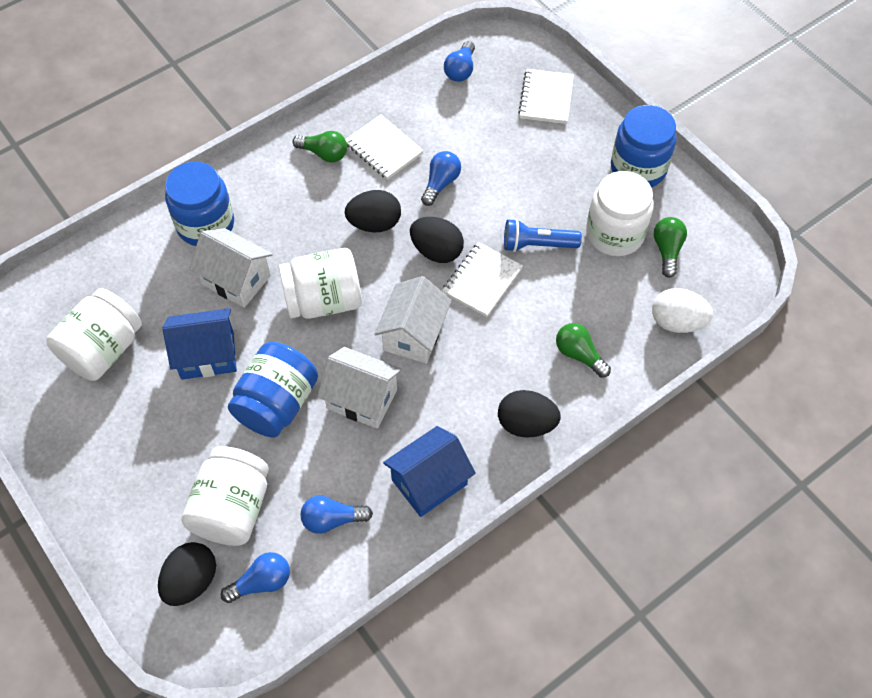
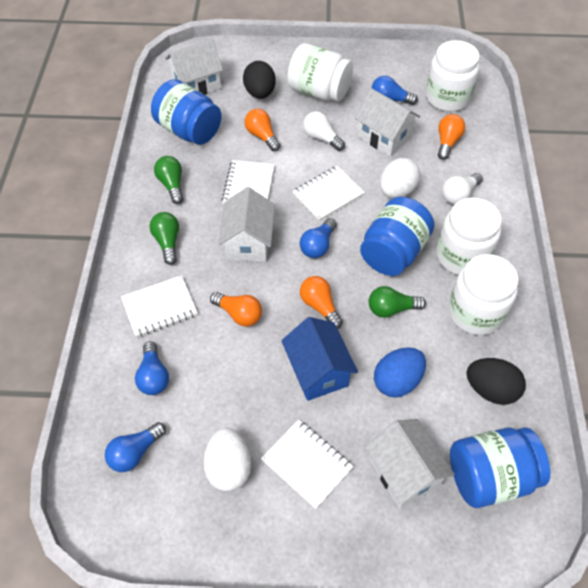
black egg: [158,542,216,606] [345,190,401,232] [410,217,464,263] [498,390,561,438] = 4 -> [243,61,276,99] [466,358,526,405] = 2
blue egg: none = 0 -> [374,348,426,398] = 1
blue flashlight: [504,219,582,252] = 1 -> none = 0
blue house: [162,308,237,380] [383,426,476,517] = 2 -> [281,317,358,401] = 1
orange light bulb: none = 0 -> [210,292,262,326] [244,109,281,151] [300,276,343,329] [438,114,465,160] = 4
white egg: [652,288,713,333] = 1 -> [204,428,251,491] [380,158,420,198] = 2
white house: [189,228,273,308] [317,347,402,429] [374,276,452,363] = 3 -> [165,39,223,95] [218,187,275,262] [355,88,420,156] [365,419,455,509] = 4
white light bulb: none = 0 -> [303,111,345,151] [442,173,483,204] = 2
white notebook: [345,114,424,180] [442,242,523,317] [518,69,574,124] = 3 -> [121,275,198,337] [221,160,275,205] [261,420,353,509] [292,166,365,221] = 4

